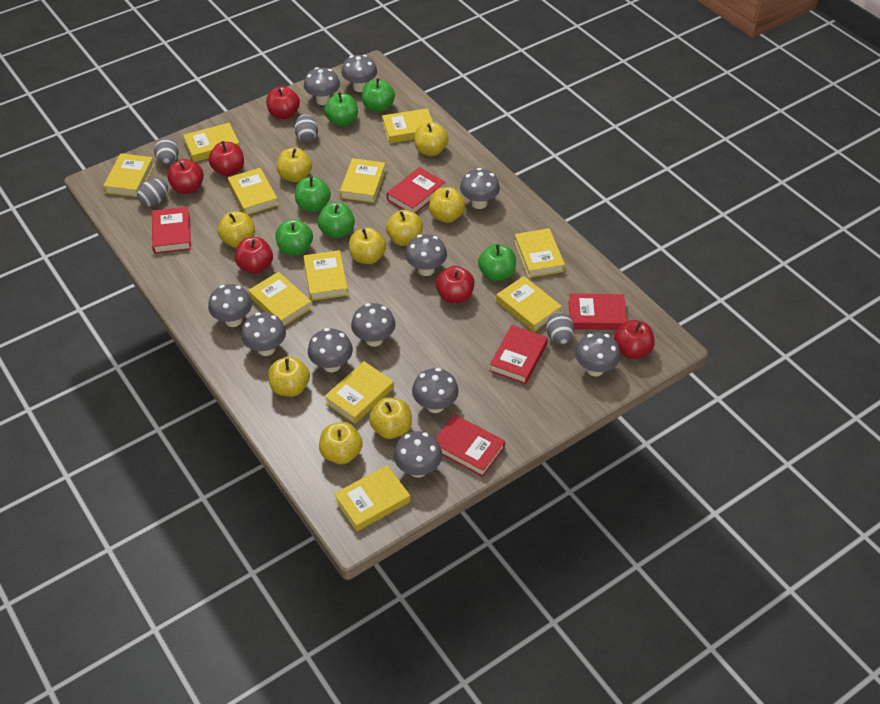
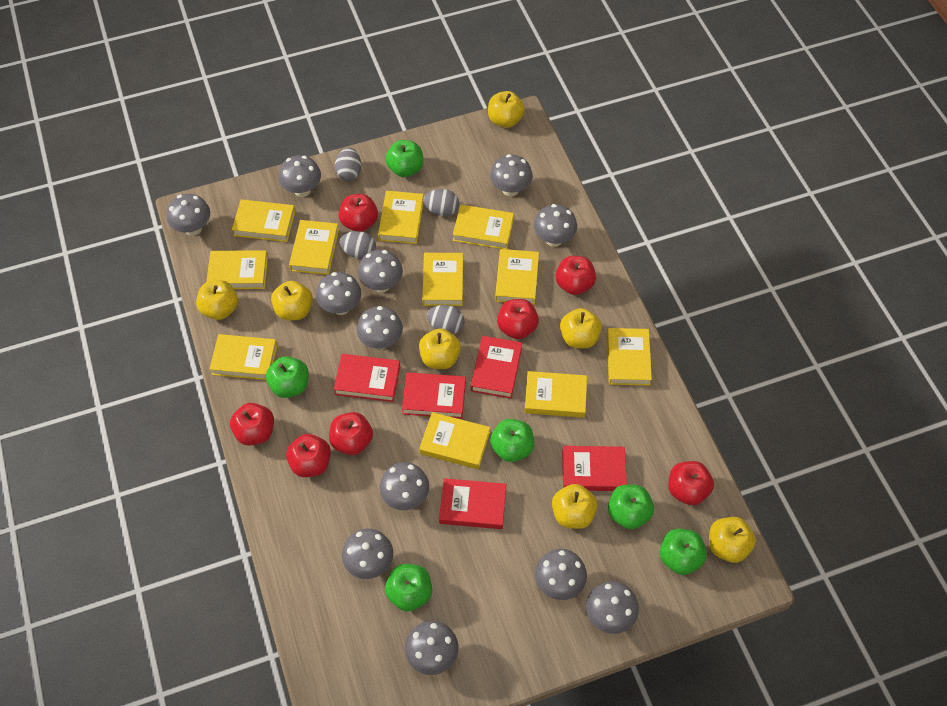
grey mushroom: [208,284,252,327] [241,312,286,356] [304,67,340,105] [308,328,353,372] [341,55,377,92] [351,303,395,347] [394,431,442,478] [405,234,447,276] [412,368,459,413] [460,168,500,209] [575,332,620,377] = 11 -> [166,194,210,236] [278,155,321,197] [316,272,361,315] [342,529,393,579] [357,306,403,349] [358,250,403,292] [379,462,429,510] [405,621,458,675] [490,154,533,197] [534,204,577,247] [535,549,587,600] [586,581,639,634] = 12
red apple: [167,159,204,194] [209,141,244,176] [235,237,273,274] [266,86,300,119] [436,266,475,303] [614,320,654,359] = 6 -> [230,403,274,446] [286,434,331,477] [329,412,373,455] [339,194,378,232] [497,299,539,339] [555,256,596,295] [668,461,714,505] = 7
yellow apple: [217,212,255,248] [268,357,310,397] [277,148,312,182] [319,422,363,464] [349,228,386,264] [369,398,412,439] [386,210,423,246] [414,122,449,156] [429,187,465,223] = 9 -> [196,280,238,320] [271,281,313,320] [419,328,461,369] [488,91,525,128] [552,484,598,529] [560,308,602,349] [709,517,756,563] = 7

